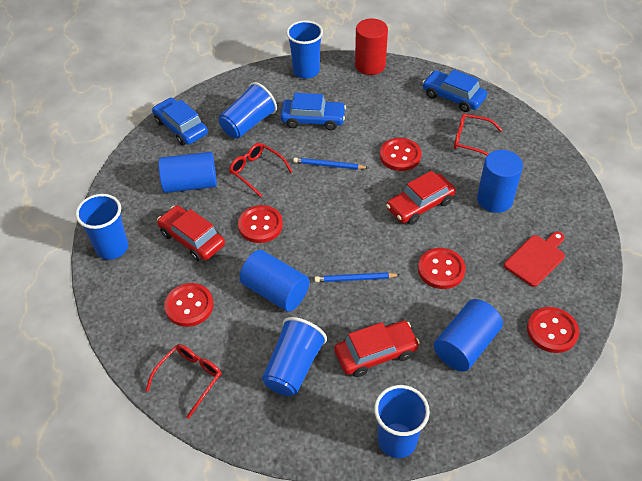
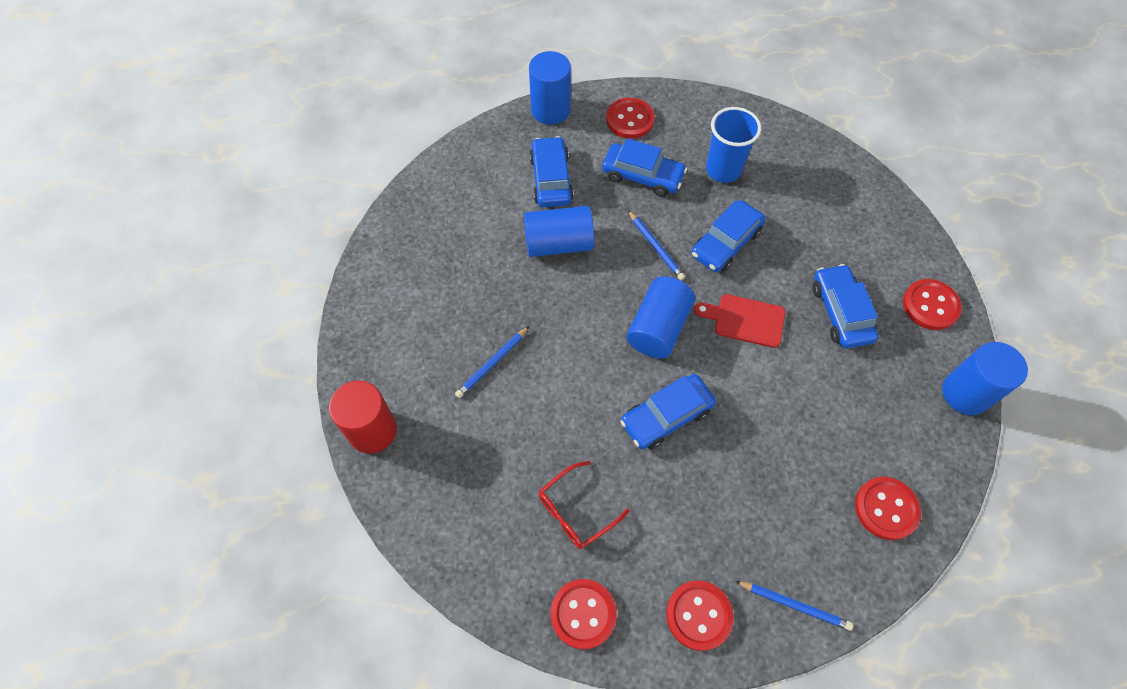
blue car: [152,98,208,145] [280,93,346,130] [422,70,487,112] = 3 -> [529,136,574,207] [602,138,687,197] [620,374,716,449] [691,200,766,272] [813,264,878,348] = 5
blue cup: [76,194,128,260] [219,82,277,139] [262,317,327,396] [286,20,323,79] [374,385,430,458] = 5 -> [706,107,761,183] = 1
blue pencil: [293,158,368,170] [315,272,399,282] = 2 -> [455,327,529,398] [628,210,685,280] [735,581,853,631] = 3
red car: [157,205,225,261] [334,321,420,377] [386,171,456,225] = 3 -> none = 0
red glasses: [146,344,221,419] [229,143,292,197] [454,114,503,156] = 3 -> [538,461,630,549] = 1

